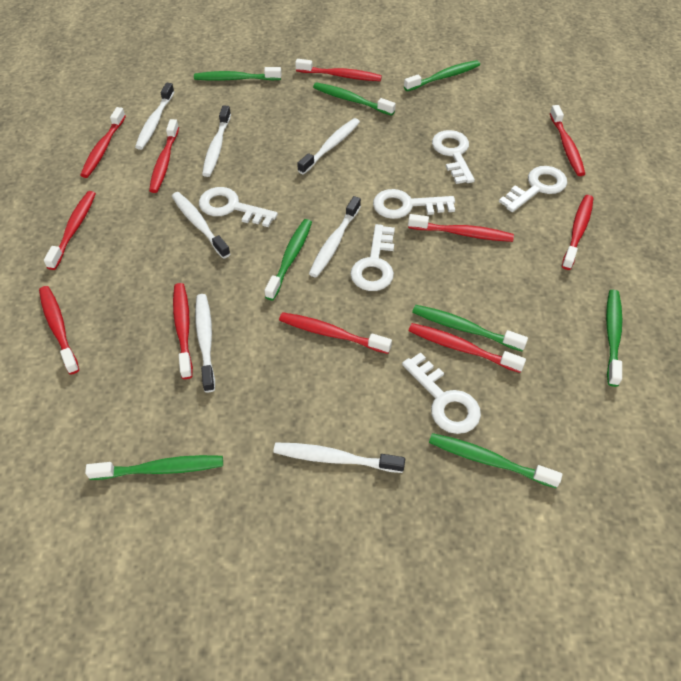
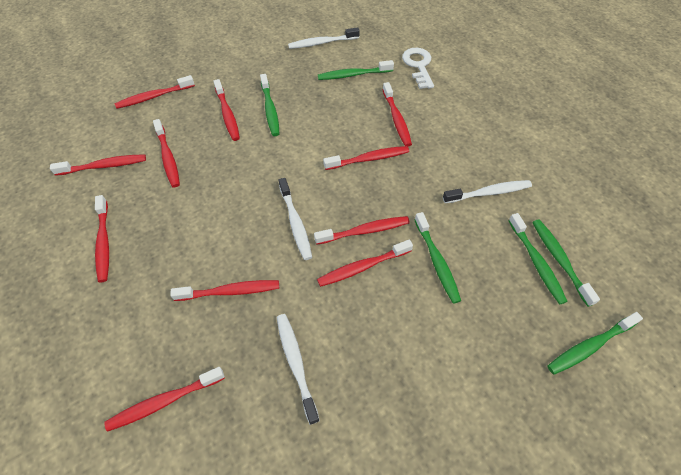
green toothbrush: [85,455,223,480] [194,67,281,81] [264,219,312,300] [313,82,396,116] [404,60,480,91] [412,305,528,352] [429,433,562,488] [606,290,623,387] = 8 -> [260,74,279,136] [318,60,394,80] [414,212,461,304] [508,213,568,305] [532,219,600,307] [547,312,643,375] = 6
white key: [199,187,278,227] [350,224,395,291] [373,189,455,219] [402,353,481,434] [432,130,475,184] [499,166,567,212] = 6 -> [402,48,434,89] = 1
white toothbrush: [135,83,175,150] [172,192,230,259] [195,294,215,392] [202,105,231,177] [273,443,405,473] [297,118,360,174] [309,196,361,278] = 7 -> [276,314,320,425] [279,178,312,260] [288,27,360,49] [443,180,532,203] = 4

